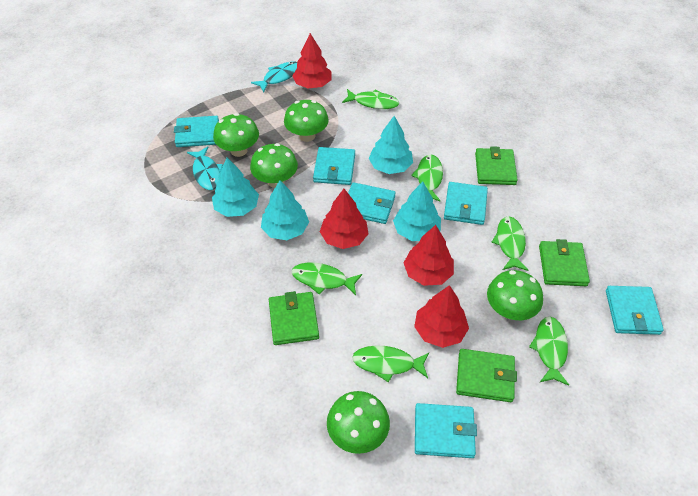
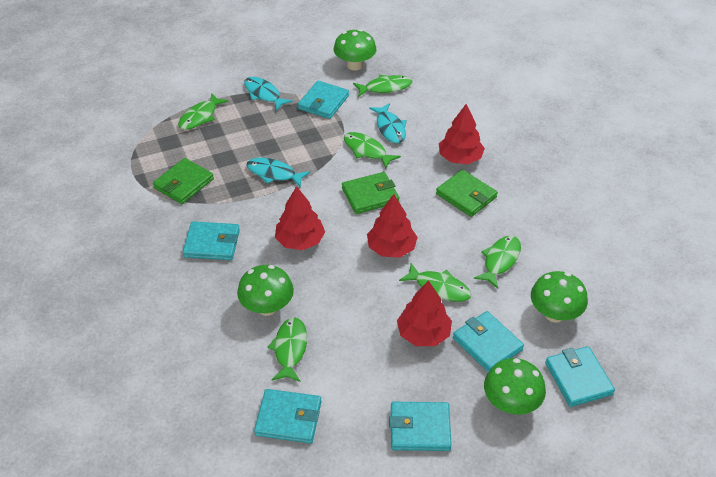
green mushroom: [213,113,259,157] [250,143,298,188] [284,100,329,142] [327,391,390,454] [487,270,543,320] = 5 -> [237,265,294,316] [333,29,376,70] [484,358,546,415] [531,271,588,323] = 4
green wallet: [269,291,319,345] [456,349,517,402] [475,146,518,185] [539,239,590,286] = 4 -> [153,158,214,204] [342,172,399,214] [436,170,498,217] = 3
turquoise fish: [187,146,223,190] [251,62,297,92] = 2 -> [244,77,293,111] [246,158,310,188] [369,103,407,143] = 3
turquoise tree: [212,158,259,217] [261,180,309,240] [369,116,413,174] [393,182,441,241] = 4 -> none = 0

